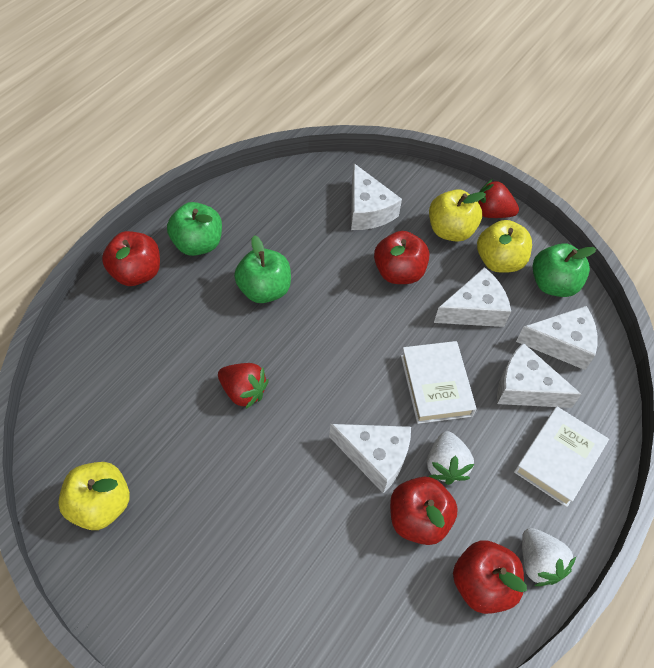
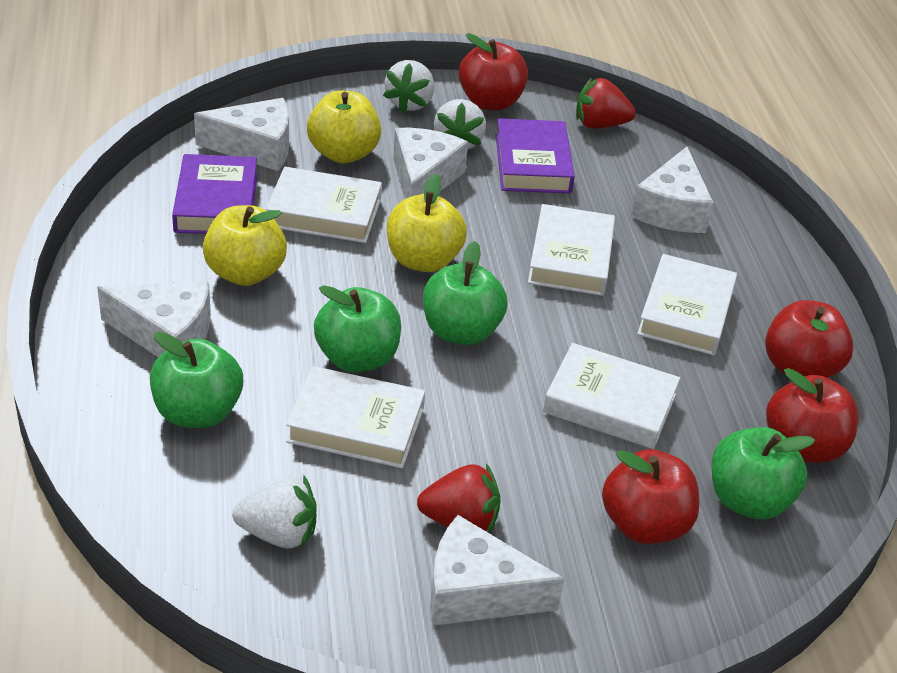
green apple: [167,202,222,256] [234,235,291,303] [532,243,596,297] = 3 -> [150,332,243,428] [314,285,401,372] [423,241,507,345] [712,427,815,519] = 4
purple book: none = 0 -> [172,154,257,234] [496,118,575,194] = 2
white book: [401,341,477,424] [514,406,609,507] = 2 -> [266,167,382,243] [286,366,425,468] [528,204,615,296] [543,343,680,449] [637,254,737,355] = 5
white strawberry: [427,431,474,485] [522,528,576,586] = 2 -> [232,474,317,548] [383,60,434,113] [434,99,486,150] = 3

